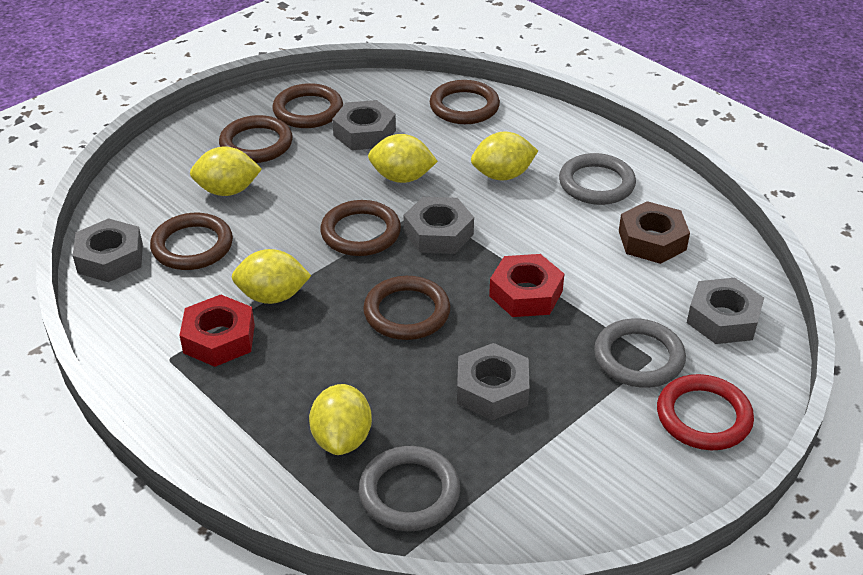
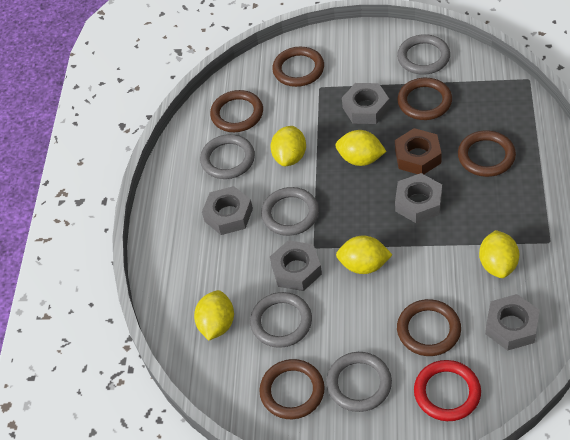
grey ring: [359,446,460,531] [559,153,636,205] [594,319,686,388] = 3 -> [200,134,255,179] [250,292,312,348] [261,187,319,236] [326,352,392,412] [397,34,450,75] = 5
red nut: [179,294,255,367] [489,254,564,317] = 2 -> none = 0

